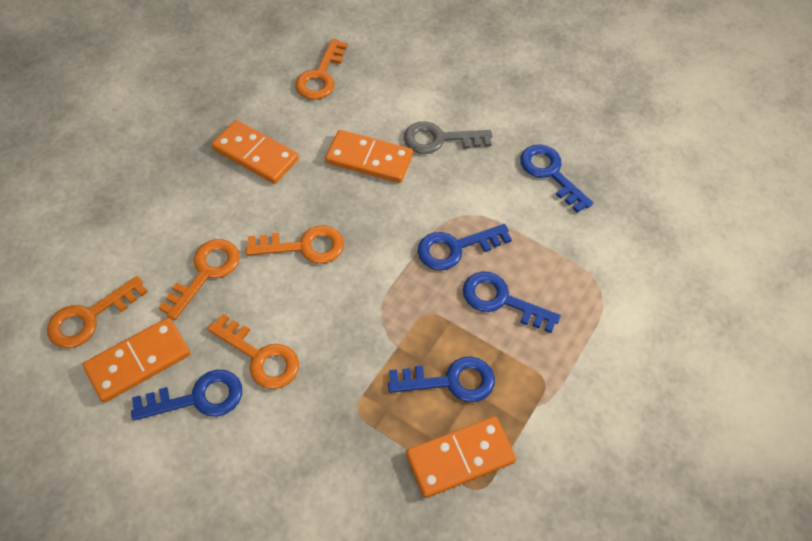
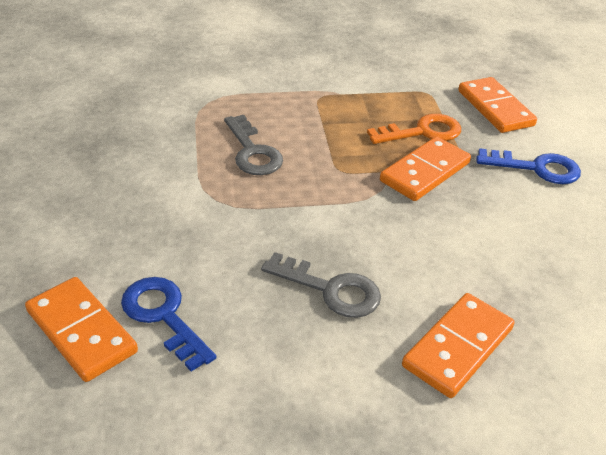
blue key: [131,370,242,421] [388,356,495,402] [418,224,512,270] [463,271,561,333] [520,144,593,213] = 5 -> [121,277,217,372] [476,148,581,184] = 2
grey key: [404,122,492,154] = 1 -> [224,115,283,175] [261,252,381,318] = 2
orange key: [47,276,148,348] [158,239,240,320] [207,314,299,389] [246,225,344,264] [295,39,348,100] = 5 -> [367,114,461,144] = 1

